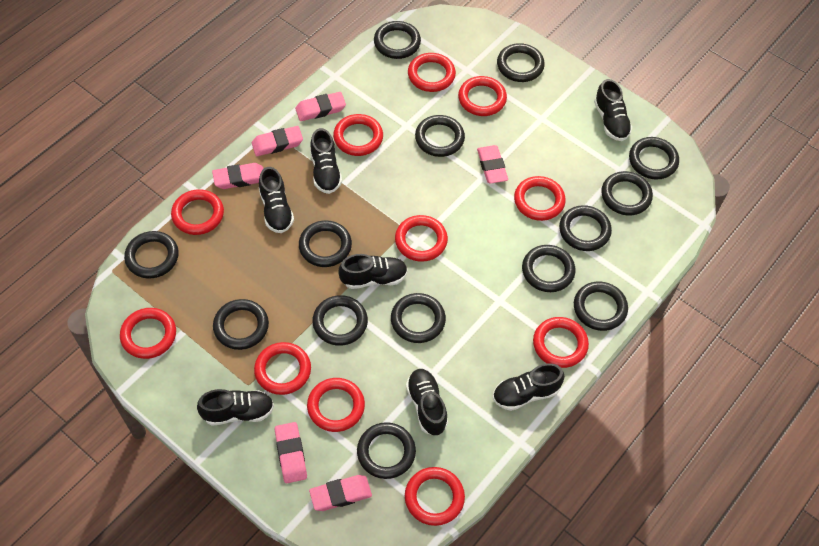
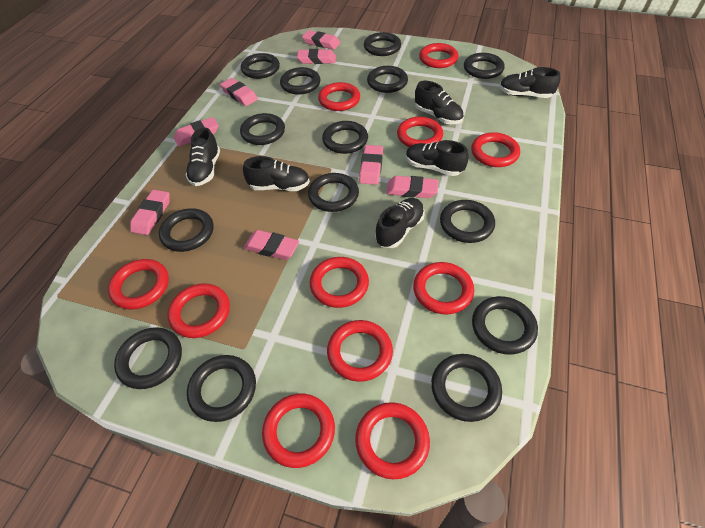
black shoe: [197,389,274,425] [259,167,294,233] [310,128,342,194] [339,254,408,289] [406,369,448,435] [493,364,564,411] [594,79,633,141] = 7 -> [185,127,220,186] [243,156,310,191] [375,198,425,248] [406,140,468,176] [415,81,464,124] [499,67,560,98] = 6
pink eraser: [212,163,263,189] [252,126,303,156] [275,422,307,483] [295,92,346,121] [309,475,372,511] [477,145,508,183] = 6 -> [130,190,170,235] [174,117,219,146] [220,78,258,106] [244,230,299,260] [297,49,336,64] [302,30,340,49] [359,145,383,185] [386,176,439,198] = 8

